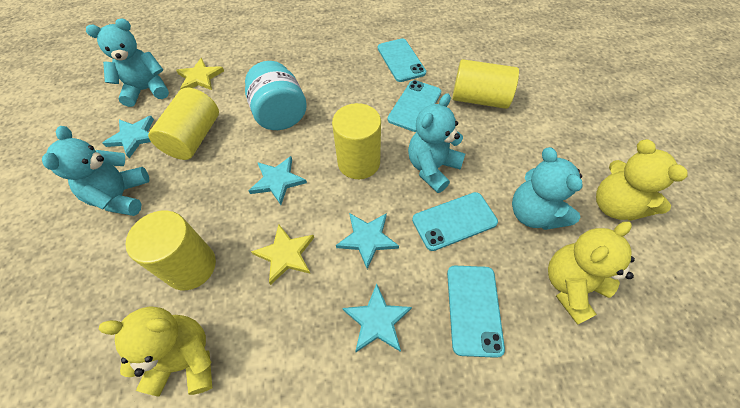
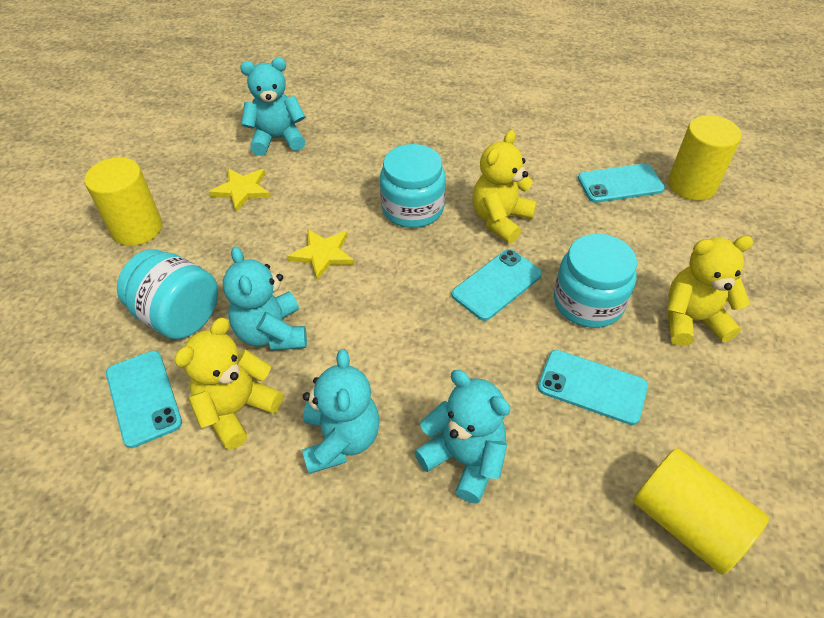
turquoise jar: [245,61,307,130] = 1 -> [117,249,218,339] [380,144,446,228] [554,234,637,328] = 3
turquoise star: [103,116,154,158] [249,156,307,205] [336,213,399,269] [342,283,412,352] = 4 -> none = 0
yellow cylinder: [125,211,216,290] [148,88,219,160] [332,103,381,179] [452,59,519,109] = 4 -> [84,157,162,246] [634,448,769,575] [668,115,742,201] = 3

